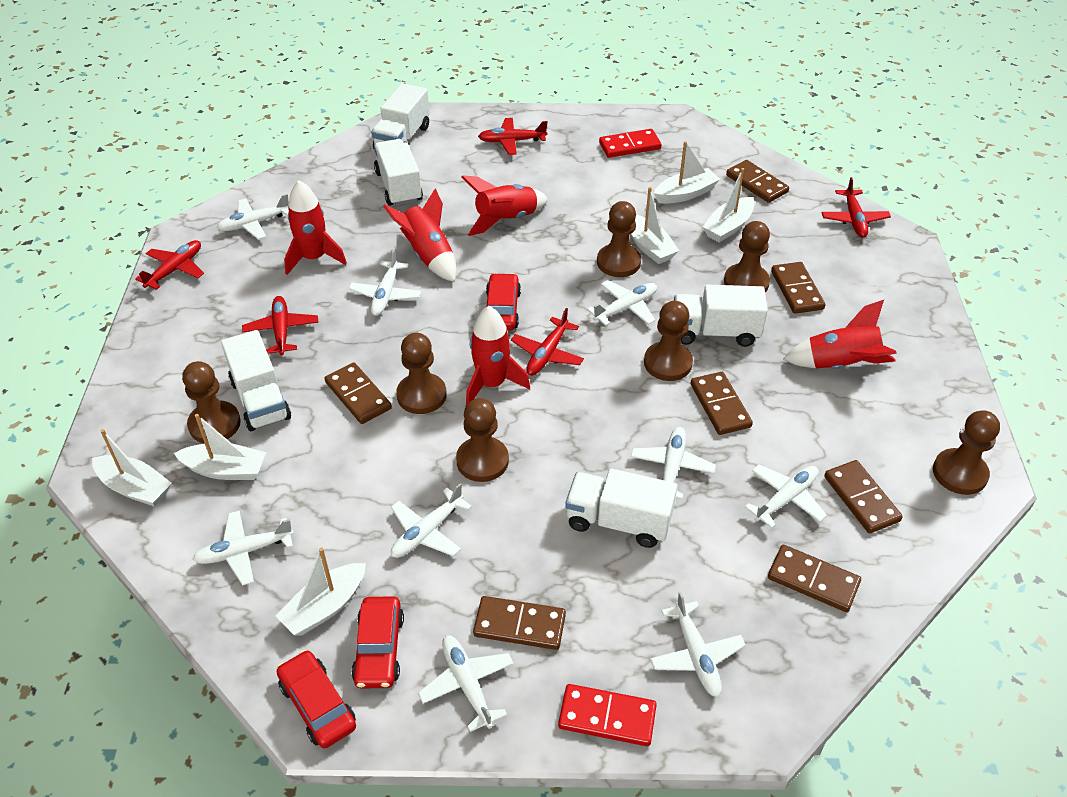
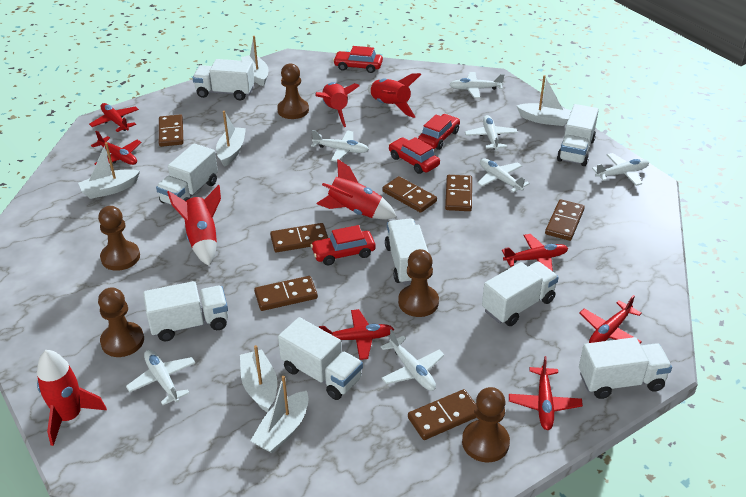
brown pawn: [182,361,241,444] [396,333,447,414] [456,398,509,482] [597,201,641,277] [644,301,693,381] [724,221,770,293] [933,410,1000,495] = 7 -> [98,206,140,271] [98,287,144,357] [277,63,309,119] [398,249,439,317] [462,387,510,462] = 5
red car: [277,650,356,748] [351,597,404,688] [486,273,521,331] = 3 -> [311,225,376,265] [333,46,383,73] [389,137,440,174] [418,114,460,150] = 4
red domino: [558,684,657,746] [599,129,662,158] = 2 -> none = 0
red plane: [135,240,204,290] [242,296,319,355] [478,118,547,155] [511,308,584,376] [822,177,891,238] = 5 -> [89,103,139,132] [91,131,142,165] [319,309,394,360] [502,234,568,271] [509,356,583,430] [580,295,642,344] = 6
white plane: [192,511,294,586] [217,194,289,240] [349,249,421,316] [391,483,472,558] [418,635,514,732] [587,280,657,326] [631,427,716,499] [650,592,746,697] [745,464,827,528] = 9 -> [126,349,195,405] [311,130,369,162] [381,329,444,391] [449,72,504,98] [465,115,518,150] [477,158,530,193] [592,153,649,186] = 7
white truck: [221,330,291,431] [371,83,430,149] [374,139,423,206] [566,469,677,548] [674,285,768,347] = 5 -> [143,281,228,341] [156,143,218,205] [193,59,254,101] [278,317,363,400] [385,218,429,285] [482,261,559,326] [557,104,599,166] [579,337,672,399] = 8

